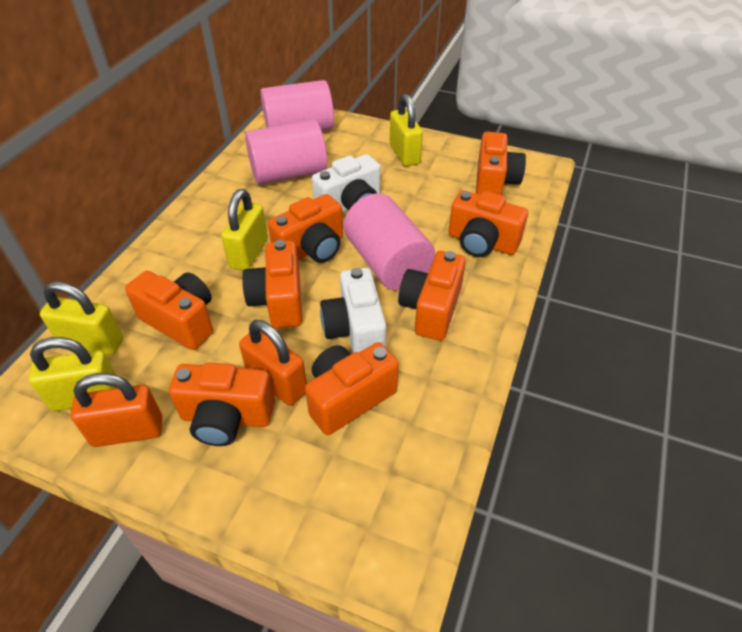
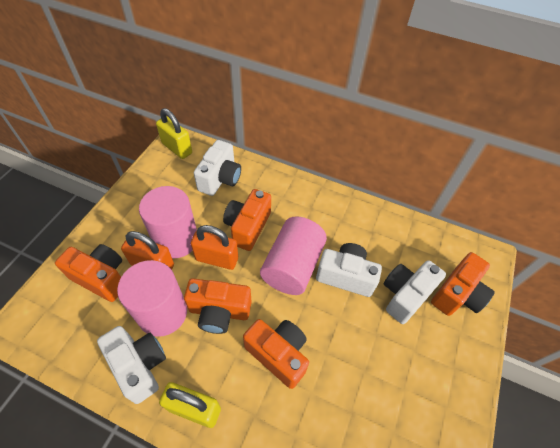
orange camera: [125,271,213,350] [169,362,275,446] [242,240,303,328] [268,194,343,263] [305,342,399,435] [398,251,466,341] [448,190,528,257] [476,132,526,196] = 8 -> [55,244,122,302] [184,278,251,334] [223,189,271,251] [243,319,309,389] [431,252,495,316] = 5
white camera: [312,154,381,212] [320,268,386,353] = 2 -> [97,326,166,404] [194,140,241,196] [316,243,382,297] [384,260,446,324] = 4
yellow padlock: [28,337,116,411] [40,281,123,355] [221,189,268,271] [390,94,423,166] = 4 -> [156,108,192,159] [159,382,221,428] = 2

